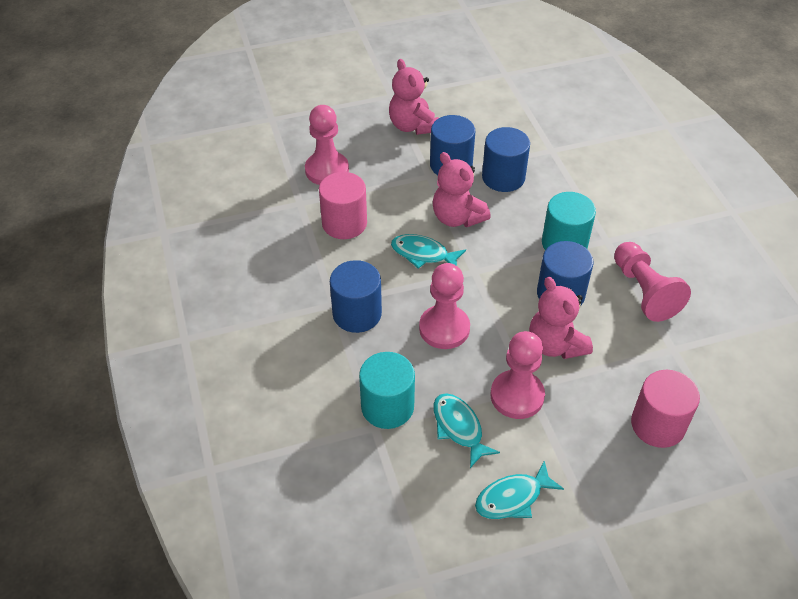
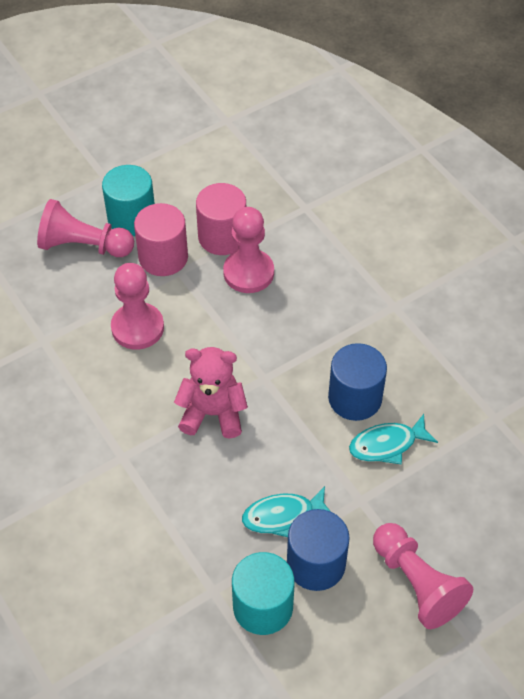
blue cylinder: [330,260,382,333] [430,115,475,175] [482,127,530,192] [537,241,593,305] = 4 -> [287,509,350,591] [328,343,387,421] = 2
pink teddy bear: [389,59,439,135] [433,152,491,227] [529,277,593,359] = 3 -> [174,347,248,439] = 1
turquoise fish: [391,234,466,269] [433,393,500,468] [475,461,564,519] = 3 -> [242,486,331,537] [349,414,438,465] = 2

